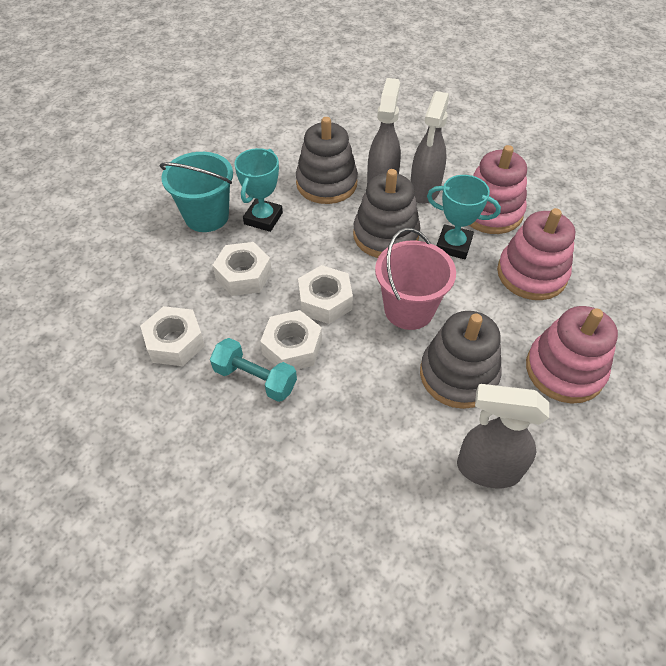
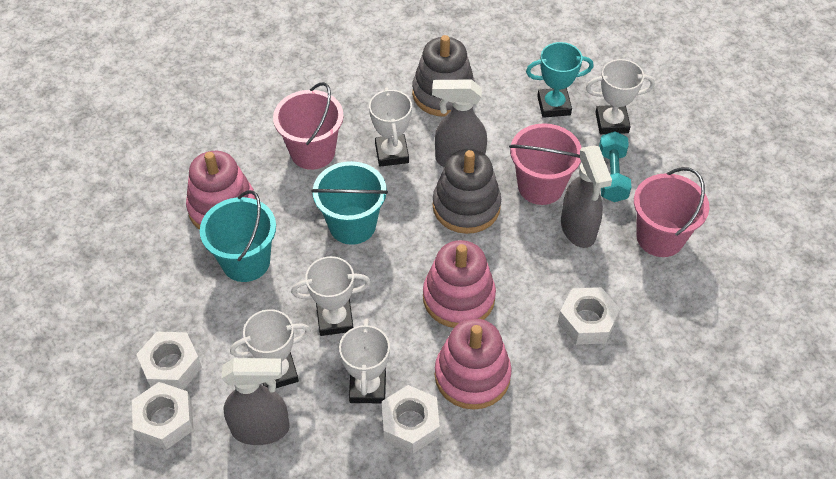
grey stacking toy: [296,117,358,204] [353,169,420,258] [420,311,502,409] = 3 -> [412,35,475,117] [433,149,501,234] = 2
pink bucket: [375,228,456,330] = 1 -> [273,82,344,170] [509,123,582,205] [634,167,709,257] = 3
turquoise bucket: [160,152,233,232] = 1 -> [200,190,276,282] [311,161,388,245] = 2
turquoise trophy: [234,148,283,232] [427,175,501,259] = 2 -> [526,42,594,118] = 1
white trophy: none = 0 -> [230,309,311,388] [291,256,371,336] [339,319,390,403] [369,88,412,167] [586,59,655,134] = 5

